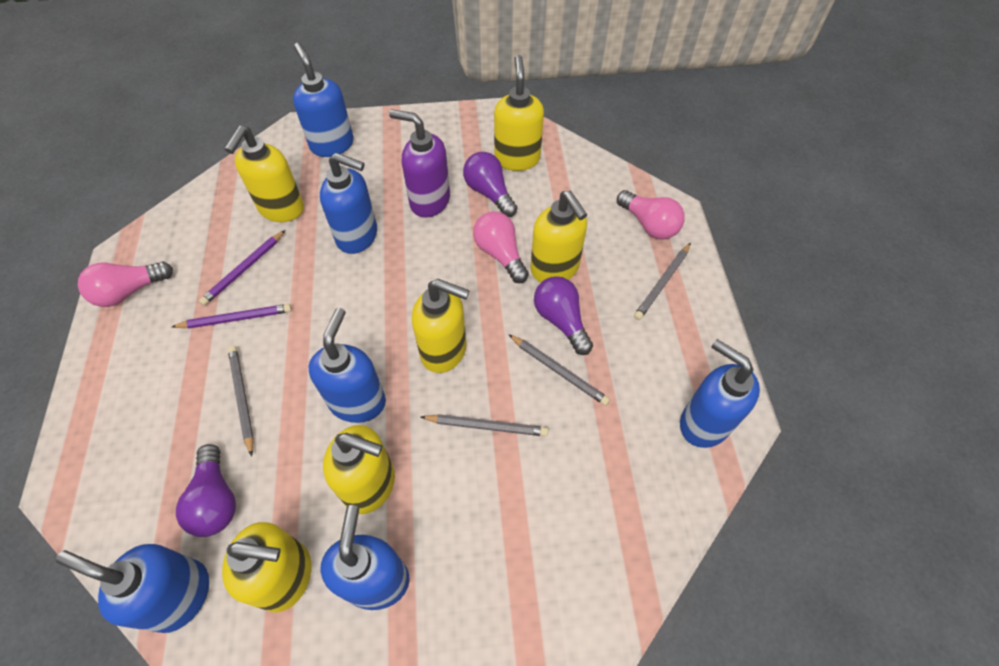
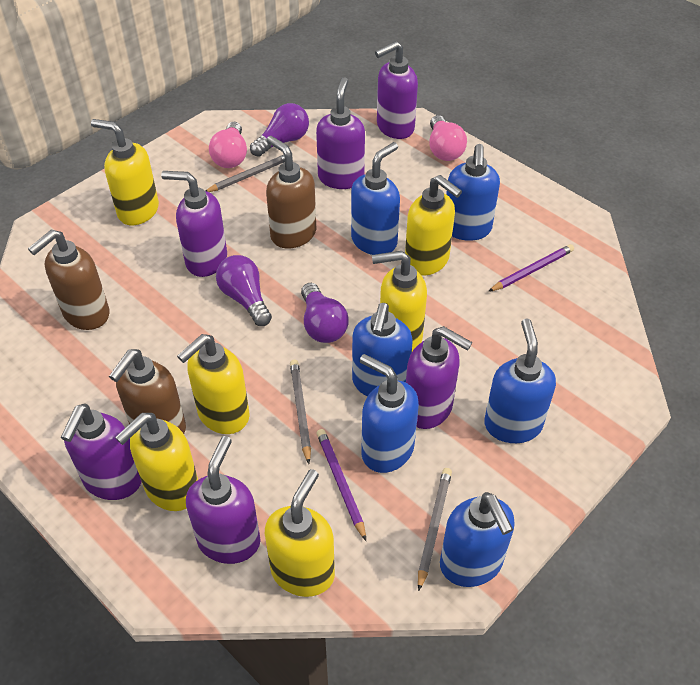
brown soap dispenser: none = 0 -> [28,230,109,330] [109,349,186,434] [266,136,316,249] = 3
grey pencil: [228,346,254,457] [421,414,548,437] [508,334,610,406] [634,243,691,320] = 4 -> [206,155,285,192] [290,360,311,464] [418,468,452,591] = 3
pink light bulb: [78,262,173,307] [473,212,529,283] [617,190,685,240] = 3 -> [209,122,247,168] [429,115,467,161] = 2
purple soap dispenser: [389,109,450,217] = 1 -> [61,404,142,500] [161,171,227,277] [186,436,261,564] [316,77,365,189] [375,41,418,139] [406,326,472,429] = 6

